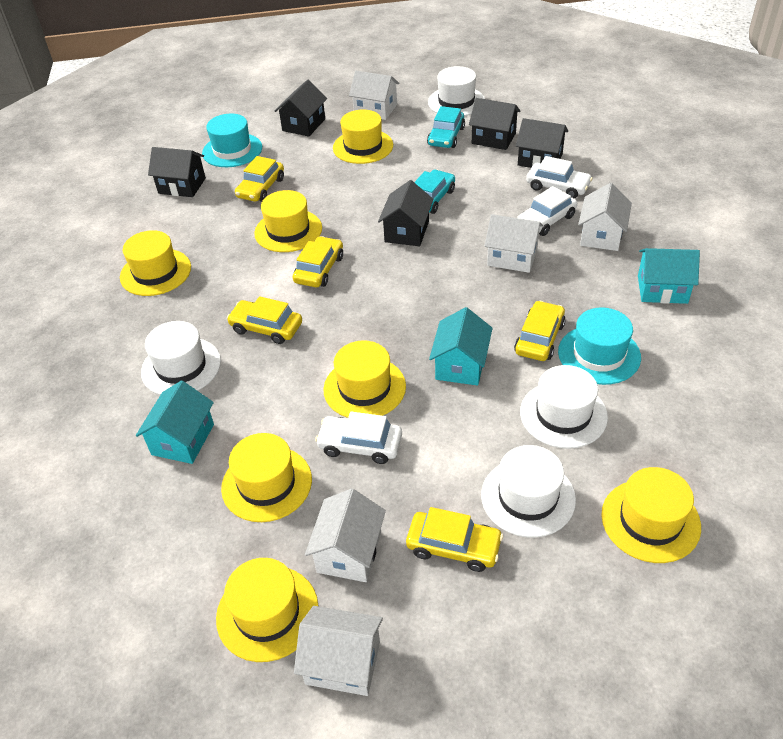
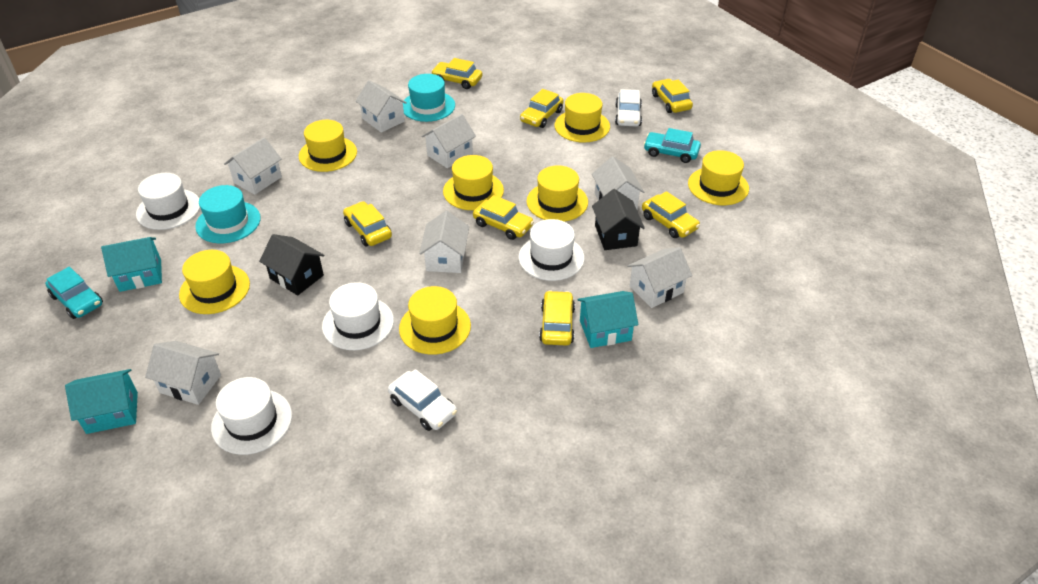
black house: [148,147,206,197] [275,80,327,137] [378,180,433,246] [469,98,521,150] [516,118,568,168] = 5 -> [259,234,324,296] [592,189,645,250] = 2
white car: [315,412,402,464] [517,186,577,236] [526,156,593,198] = 3 -> [388,369,457,431] [615,89,642,126] = 2
white house: [294,606,383,696] [305,489,386,582] [349,71,399,120] [485,214,543,273] [578,183,632,251] = 5 -> [145,341,221,405] [224,138,282,195] [356,80,407,133] [419,211,469,273] [421,114,476,168] [592,156,644,209] [627,247,692,308] = 7
yellow car: [227,296,302,344] [235,156,284,202] [293,236,343,287] [406,507,503,572] [514,301,566,361] = 5 -> [343,201,392,246] [431,58,482,89] [473,195,534,240] [520,89,564,128] [539,291,575,346] [642,191,700,238] [652,79,693,113] = 7

